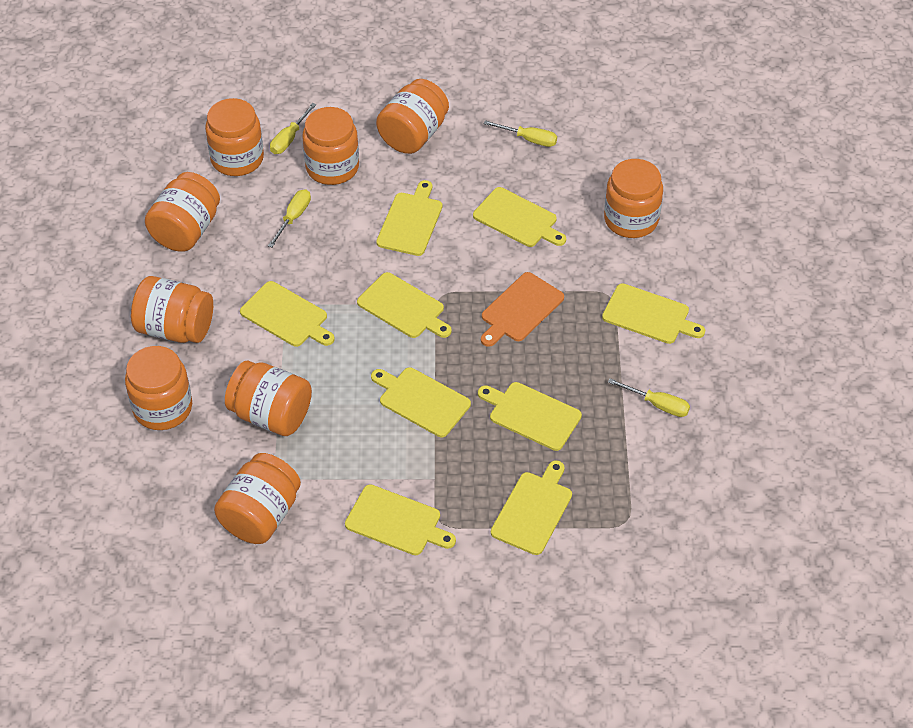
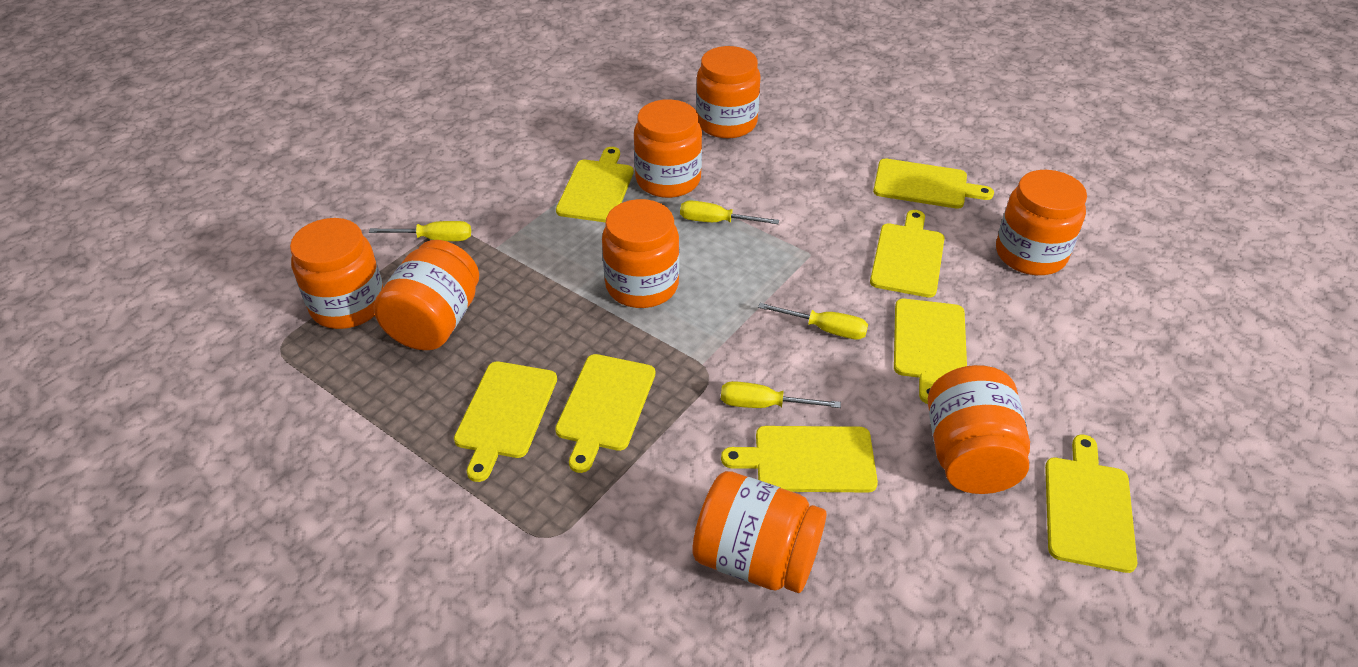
orange cutting board: [481,272,564,347] = 1 -> none = 0
orange jar: [125,346,192,430] [131,276,213,343] [145,172,220,252] [205,98,264,176] [214,453,301,544] [225,360,312,436] [302,107,359,185] [376,79,449,154] [604,159,663,238] = 9 -> [290,218,383,329] [374,240,479,350] [602,199,679,308] [634,99,702,198] [692,471,826,593] [696,46,761,138] [928,365,1030,494] [996,170,1087,275] = 8
yellow cutting board: [240,281,335,347] [345,484,456,555] [357,272,452,338] [371,367,471,437] [376,180,442,256] [473,187,566,247] [478,382,582,451] [491,460,572,555] [602,283,705,344] = 9 -> [454,361,557,482] [555,354,655,473] [556,147,634,222] [721,426,878,492] [870,210,945,298] [873,159,994,209] [894,299,967,404] [1045,435,1137,573] = 8

